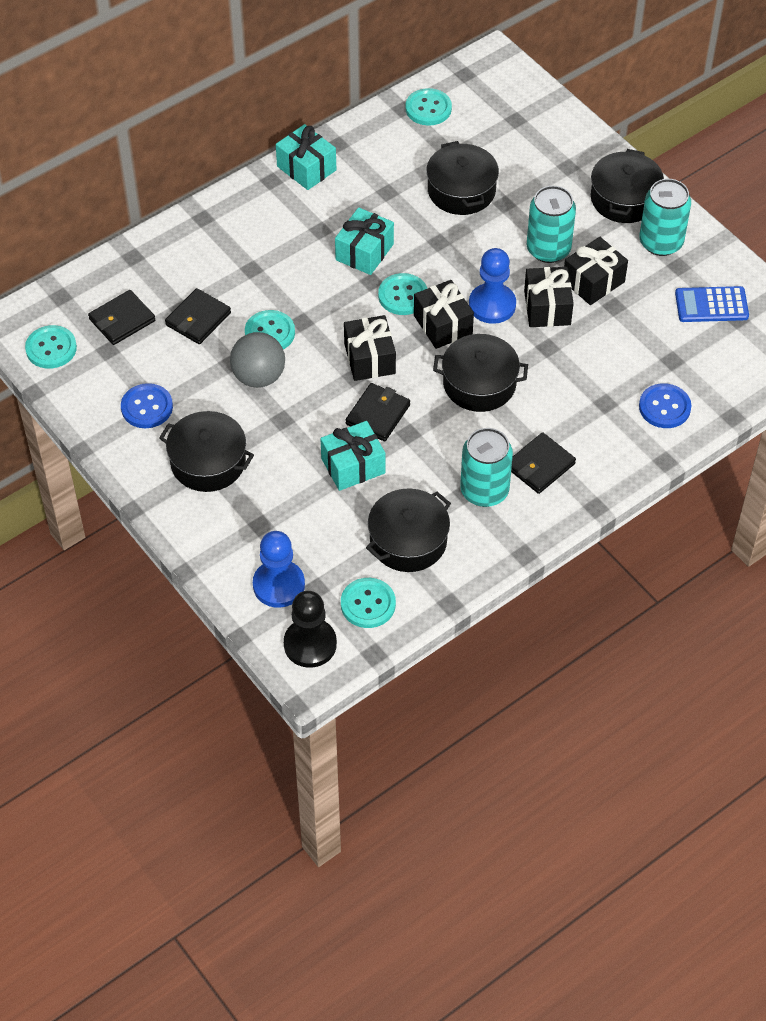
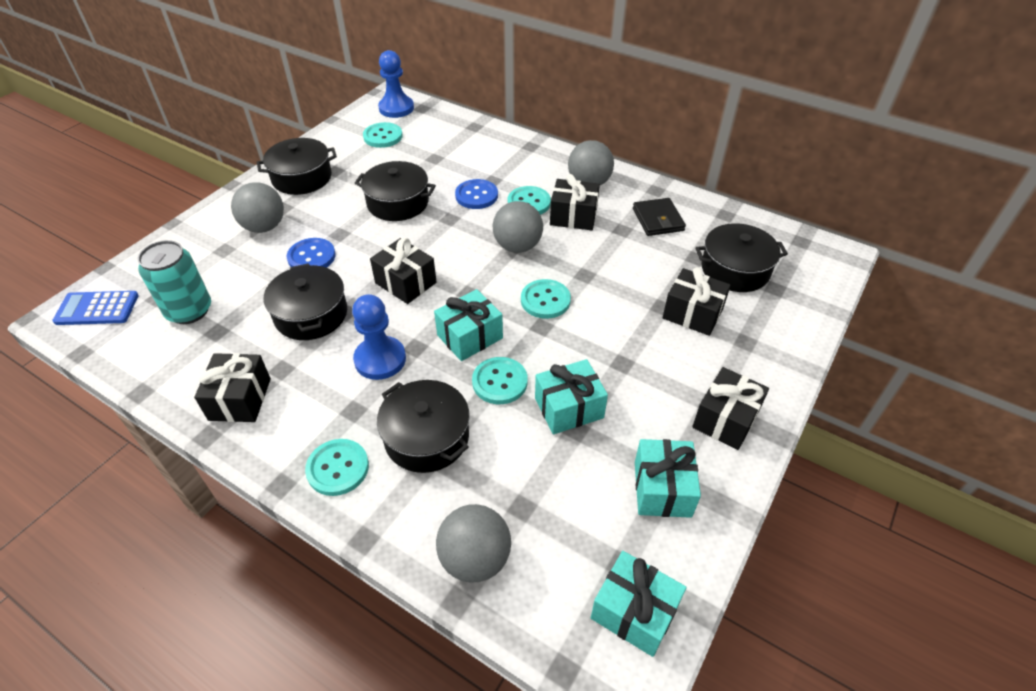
black gift: [344,315,396,381] [414,280,474,349] [524,267,574,327] [564,237,628,305] = 4 -> [194,353,271,422] [370,238,437,304] [550,174,600,230] [663,267,731,336] [692,367,769,450] = 5
black pawn: [284,591,337,668] = 1 -> none = 0
black wallet: [88,290,155,345] [165,288,231,344] [346,383,410,441] [511,432,576,494] = 4 -> [633,198,686,236] = 1
grey ball: [230,332,285,388] = 1 -> [231,182,284,233] [436,504,511,583] [493,201,543,253] [568,140,614,185] = 4
turquoise can: [460,428,513,507] [527,186,576,263] [639,179,691,256] = 3 -> [138,240,211,324] = 1
turquoise gift: [276,124,336,190] [320,421,385,491] [335,207,394,275] = 3 -> [434,289,503,361] [535,359,608,434] [591,551,687,657] [635,439,701,518] = 4

